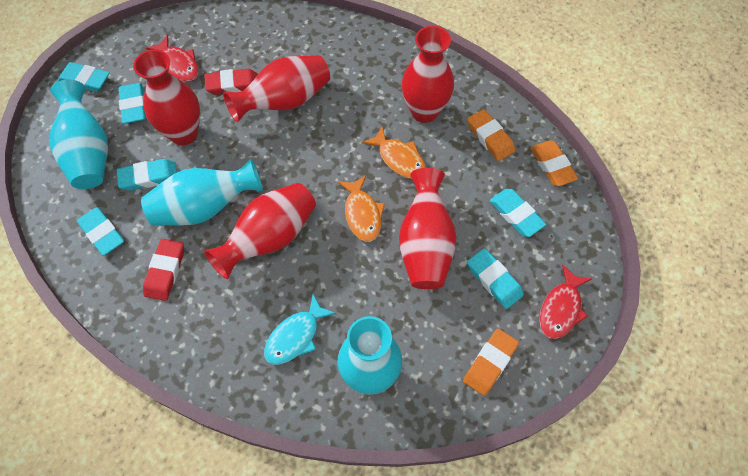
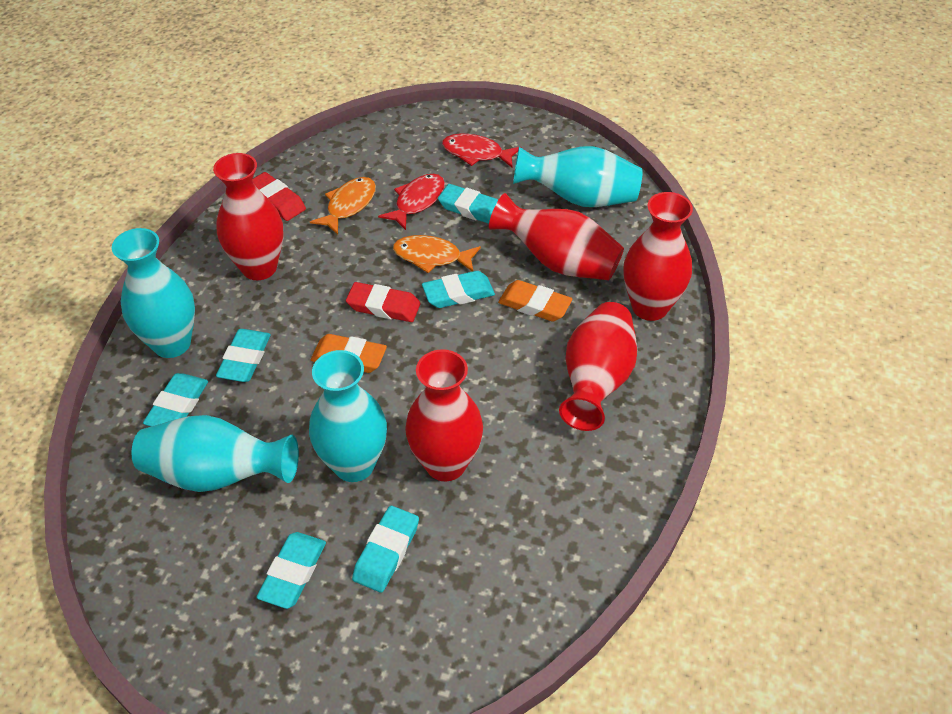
orange eraser: [463,329,519,396] [467,109,515,161] [531,141,578,186] = 3 -> [311,334,387,373] [498,280,572,322] = 2
turquoise fish: [264,294,336,365] = 1 -> none = 0
turquoise vase: [49,80,108,189] [141,159,263,226] [338,316,402,394] = 3 -> [112,228,195,358] [131,415,299,492] [309,350,387,482] [513,146,643,207] = 4

